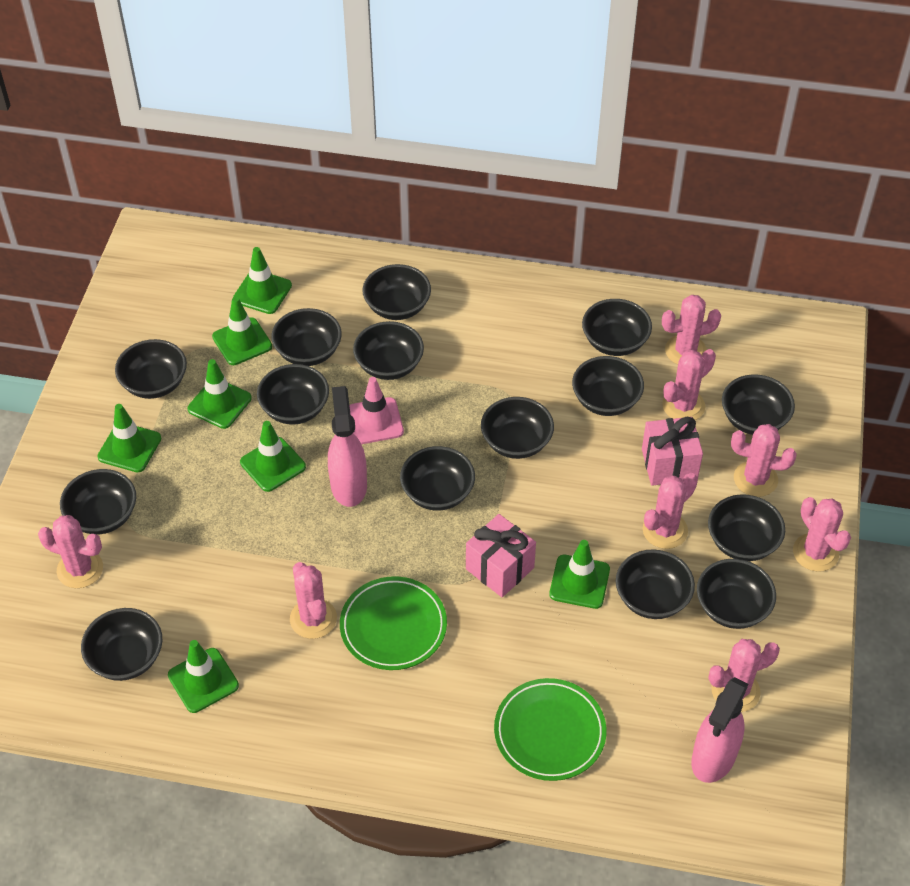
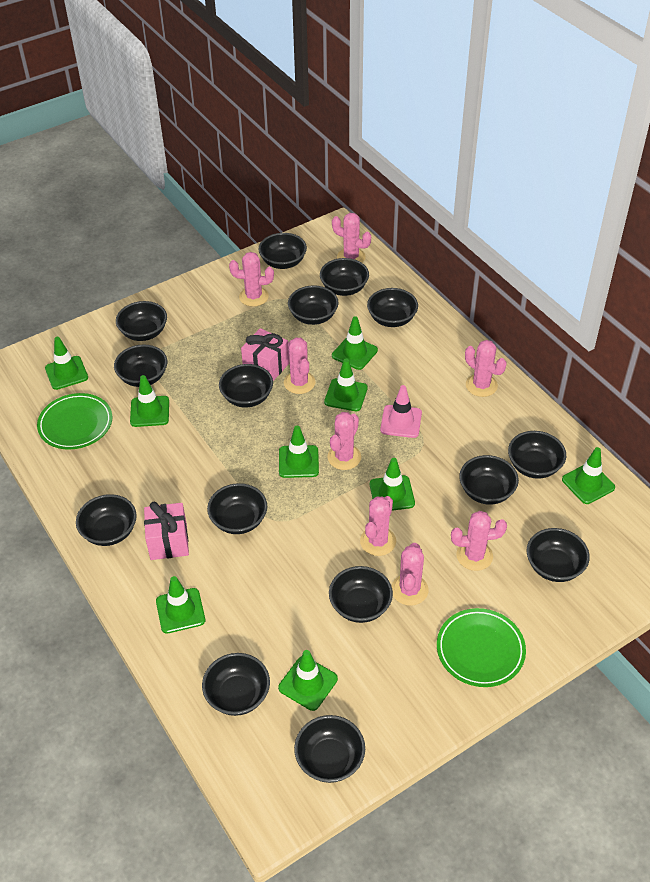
green traffic cone: [97,404,161,472] [168,640,239,713] [188,359,252,429] [212,297,272,365] [233,247,292,314] [240,421,306,492] [549,540,610,609] = 7 -> [45,337,88,390] [130,375,169,427] [156,576,205,634] [278,650,338,711] [279,426,319,478] [324,359,368,411] [332,316,378,370] [370,458,415,511] [562,447,615,504] = 9
pink spray bottle: [328,386,367,507] [691,677,748,783] = 2 -> none = 0

